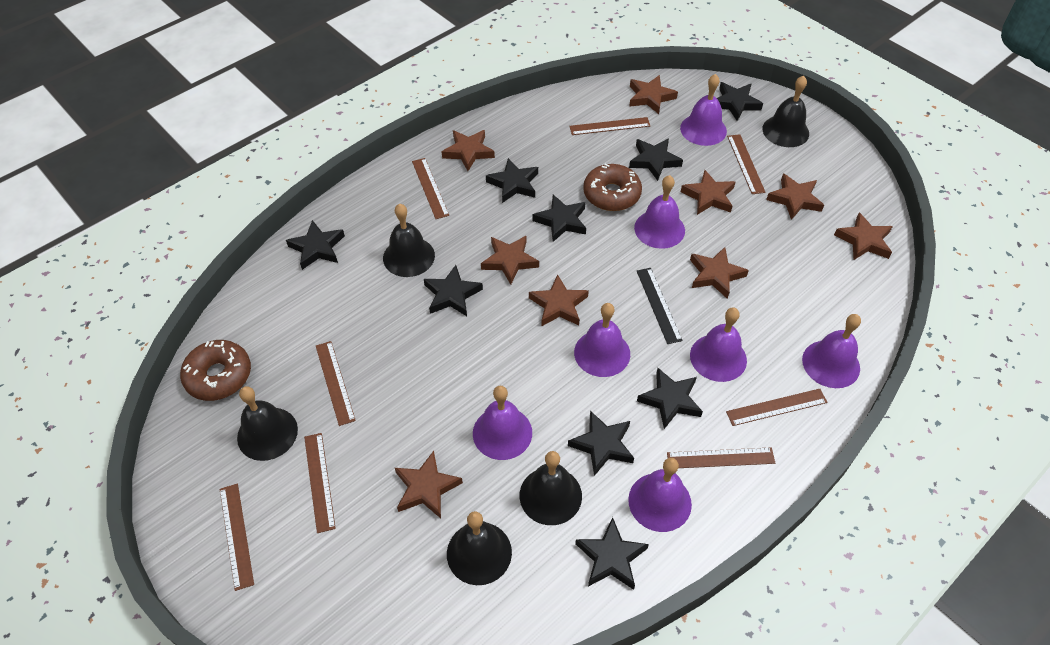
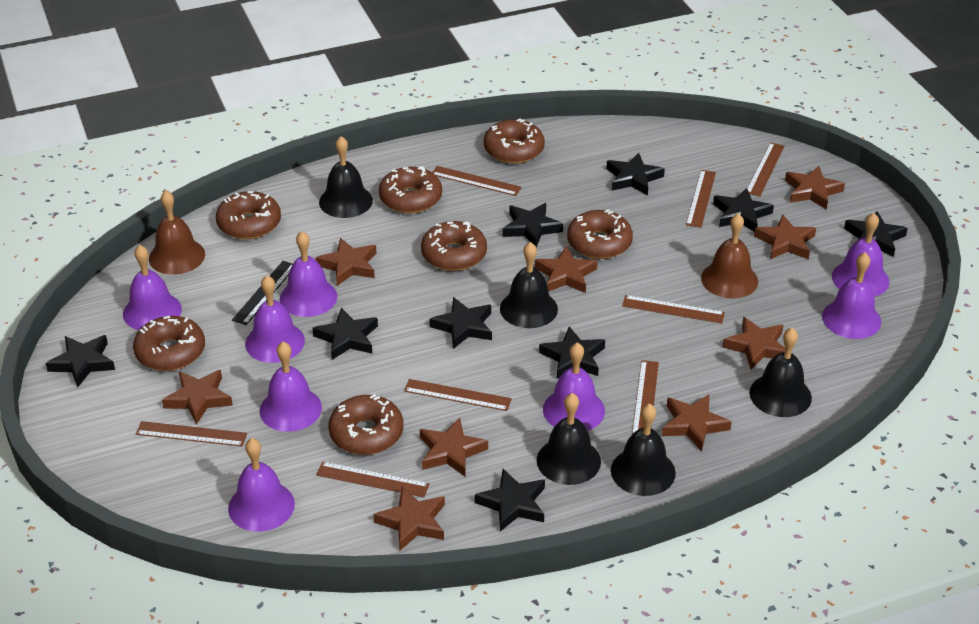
brown bell: none = 0 -> [149,191,205,275] [701,213,758,299] = 2
brown donut: [180,340,251,401] [583,164,642,211] = 2 -> [133,316,205,371] [216,191,281,239] [328,394,403,455] [379,166,442,214] [421,221,487,271] [484,118,545,164] [567,209,633,259] = 7
purple bell: [473,386,532,460] [574,303,630,377] [628,458,692,532] [634,175,685,249] [680,74,727,146] [690,308,747,382] [802,314,861,388] = 7 -> [123,245,182,330] [228,438,295,532] [245,275,305,363] [260,342,322,432] [280,231,337,317] [543,342,605,431] [822,252,881,339] [832,213,889,297] = 8

